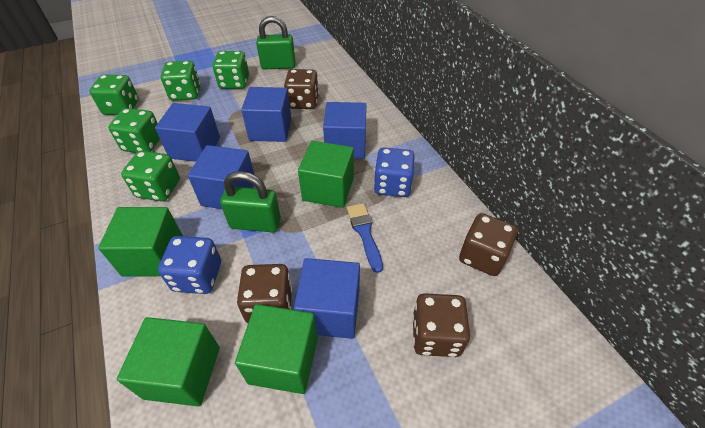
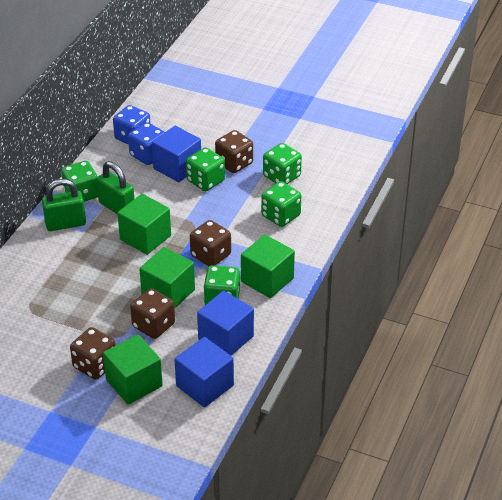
blue brush: [347,203,383,273] = 1 -> none = 0
blue cube: [155,103,220,162] [188,145,254,209] [241,87,291,142] [294,258,360,339] [323,102,366,159] = 5 -> [152,126,201,182] [174,337,234,407] [197,291,254,356] = 3

